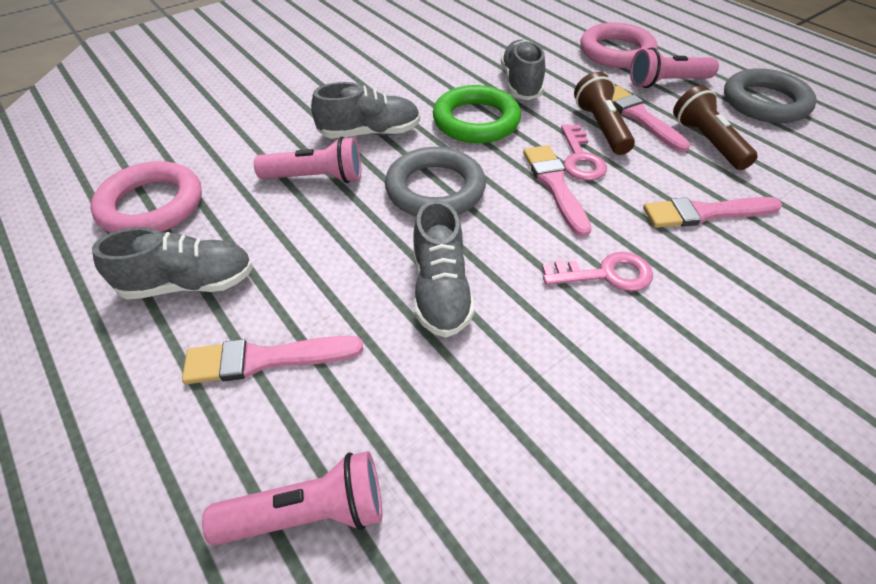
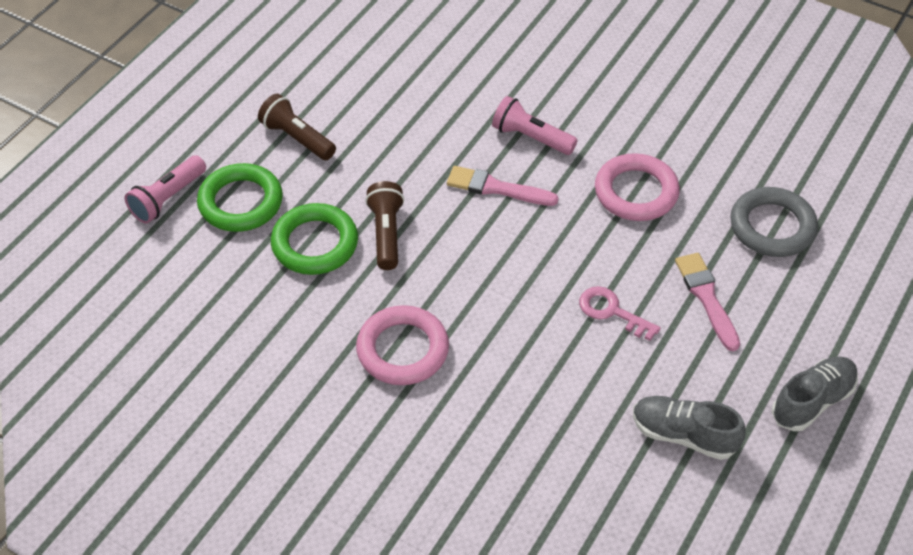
green ring: [433,85,521,143] = 1 -> [197,163,283,232] [271,203,358,275] = 2
grey ring: [385,147,486,216] [724,68,817,123] = 2 -> [730,187,818,257] = 1
grey shoe: [92,227,253,300] [311,82,420,139] [413,200,475,338] [501,39,545,100] = 4 -> [633,396,745,460] [772,356,858,431] = 2
pink brush: [182,336,363,384] [523,145,592,237] [612,85,690,152] [643,197,782,228] = 4 -> [447,166,559,206] [675,253,740,351] = 2
pink flashlight: [202,451,382,545] [254,137,361,183] [630,48,719,88] = 3 -> [125,155,206,223] [492,96,578,155] = 2
pink key: [542,252,653,291] [561,124,607,181] = 2 -> [579,286,661,341] = 1

